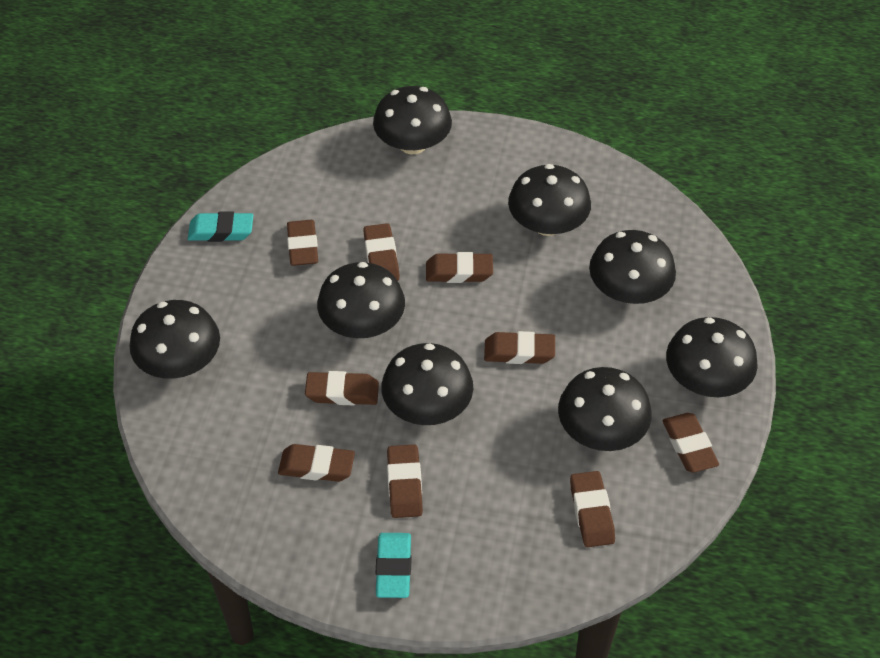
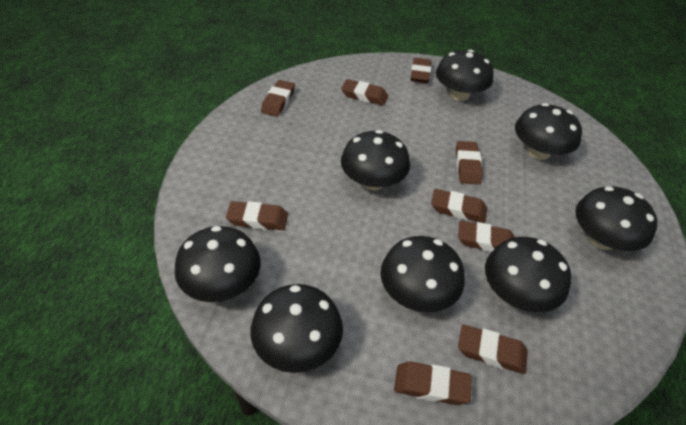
turquoise eraser: [188,212,253,242] [375,533,412,598] = 2 -> none = 0

